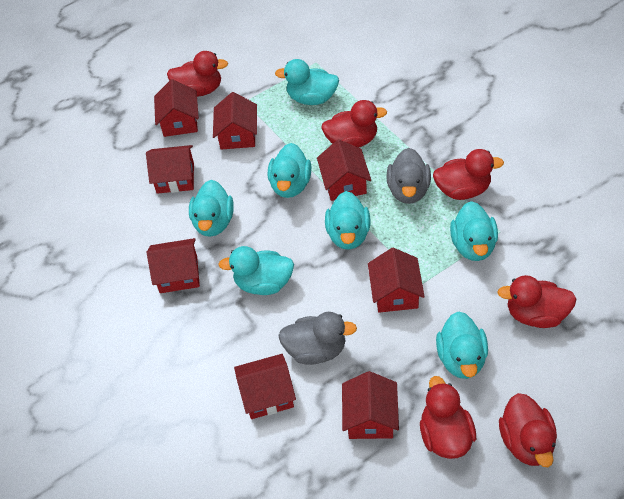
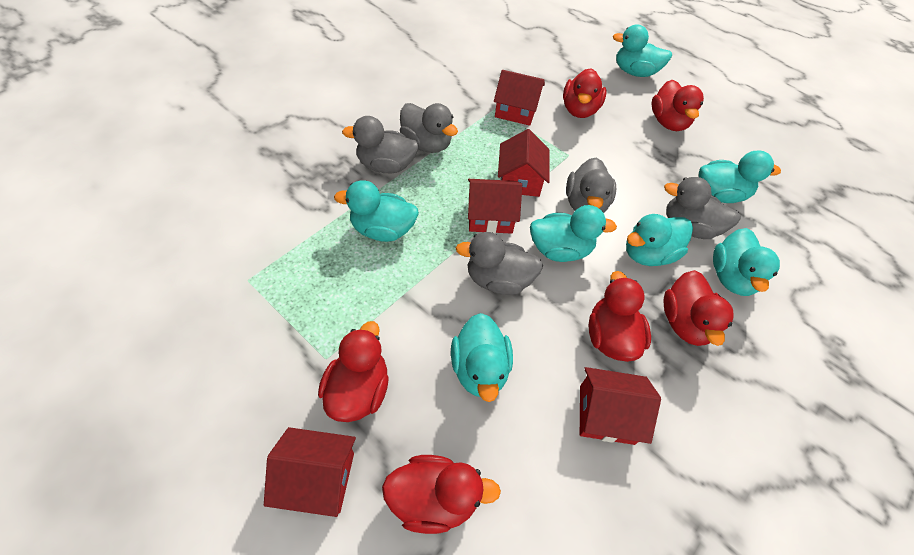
grey duck: [278,312,357,365] [386,148,431,204] = 2 -> [342,116,419,173] [400,103,458,153] [456,232,543,295] [566,158,616,213] [664,177,741,239] = 5
red house: [146,145,194,194] [147,238,200,293] [154,79,199,137] [213,92,257,150] [234,354,296,419] [317,139,371,201] [342,371,399,439] [368,248,425,313] = 8 -> [264,427,356,517] [468,179,522,234] [494,70,545,126] [498,129,550,197] [580,367,661,445] = 5

